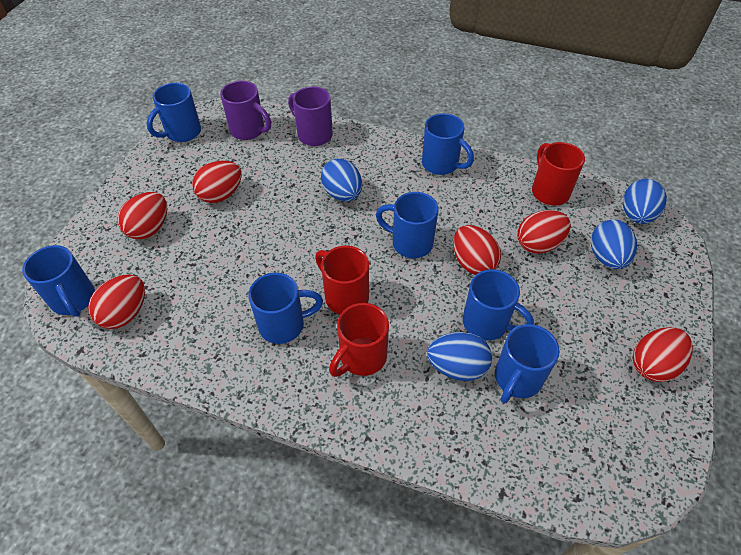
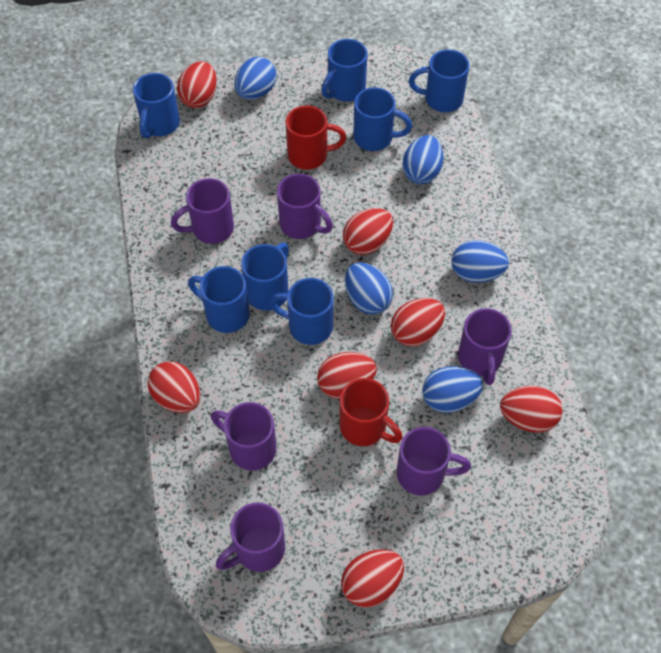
blue egg: [321,159,362,202] [427,332,492,381] [591,220,637,269] [623,179,667,224] = 4 -> [234,57,276,100] [345,262,393,315] [402,135,443,185] [422,366,483,413] [451,240,509,283] = 5
purple mug: [220,81,271,140] [288,86,333,146] = 2 -> [171,178,234,244] [211,402,277,471] [216,503,285,572] [277,174,333,239] [397,427,471,495] [458,308,512,385] = 6
red egg: [88,274,145,329] [118,192,167,239] [192,161,242,203] [453,225,501,275] [517,210,571,254] [633,327,693,382] = 6 -> [148,361,200,413] [177,61,217,108] [317,352,377,399] [341,549,404,608] [343,208,393,255] [391,298,445,346] [500,386,563,433] = 7
red mug: [315,246,369,314] [329,303,389,377] [532,142,585,205] = 3 -> [285,106,346,170] [340,378,402,446] = 2

